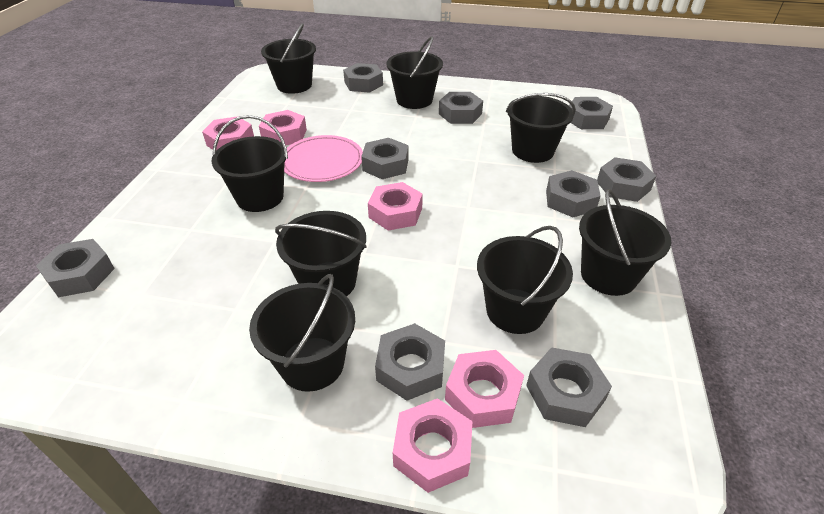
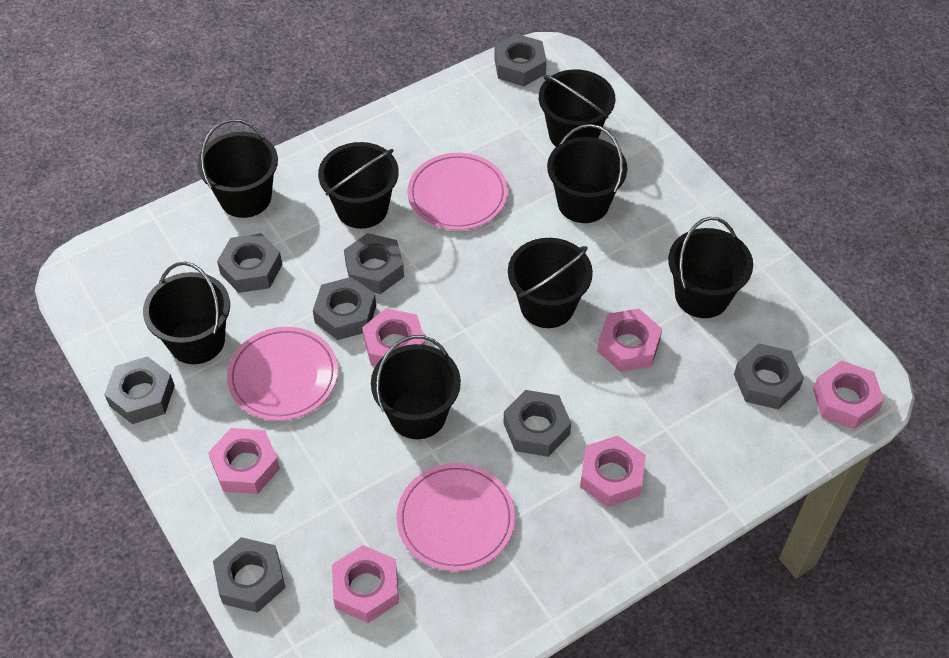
grey nut: [36,239,115,297] [343,63,383,93] [361,138,409,179] [375,323,445,401] [439,92,483,124] [526,347,612,427] [546,170,601,217] [569,97,613,129] [597,157,656,202] = 9 -> [104,356,175,424] [213,537,285,613] [217,233,283,293] [313,277,376,340] [344,233,404,294] [494,34,547,86] [503,390,571,457] [734,343,804,410] = 8
pink nut: [202,116,254,151] [259,110,307,145] [368,182,423,231] [393,398,472,493] [445,350,524,428] = 5 -> [208,428,280,494] [332,545,399,623] [362,308,425,366] [580,435,646,507] [597,309,662,372] [813,361,884,429] = 6
pink plate: [284,135,363,182] = 1 -> [227,327,338,421] [396,463,515,571] [407,153,508,230] = 3

